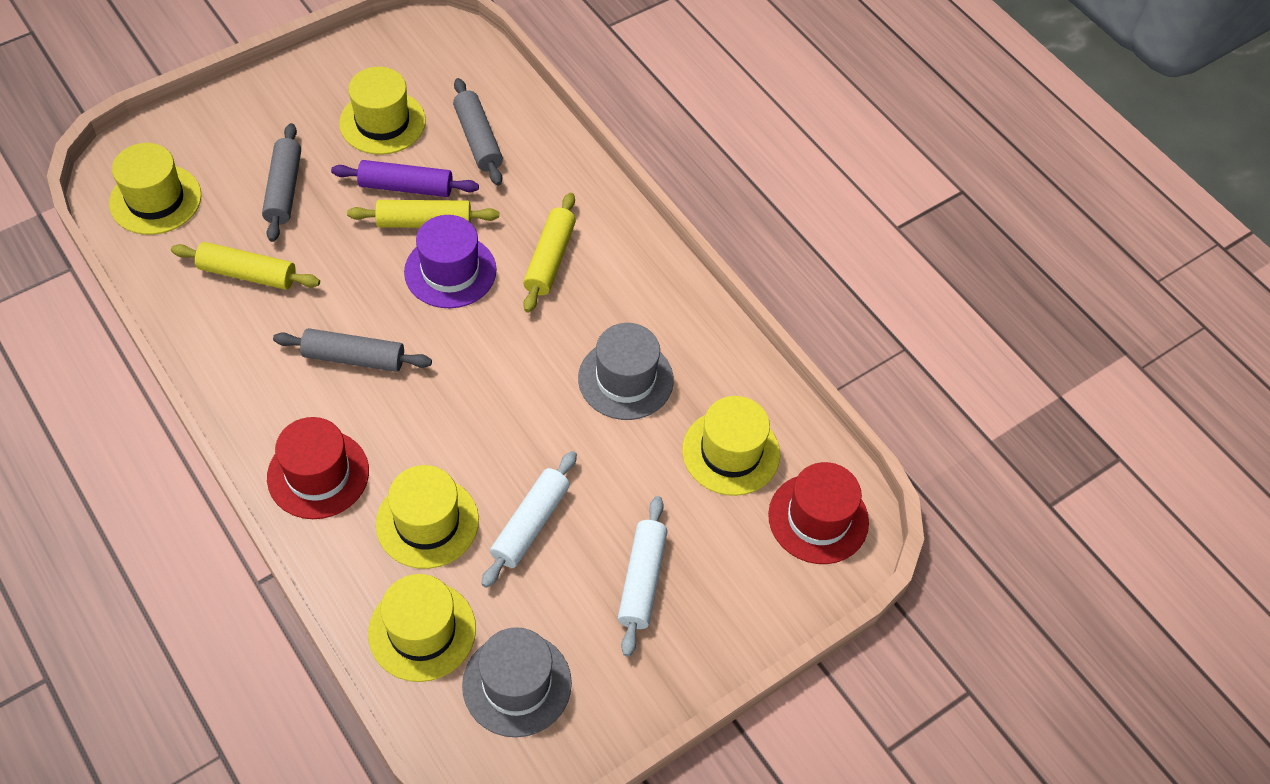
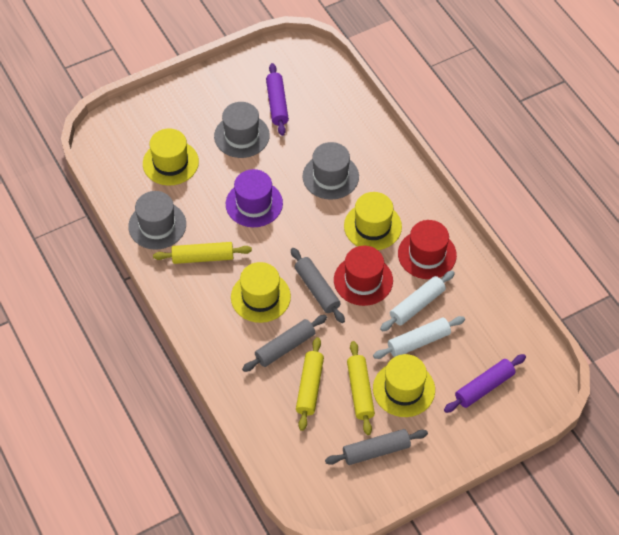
grey hat: [462,627,572,737] [578,323,674,420] = 2 -> [128,191,186,250] [214,102,270,158] [302,142,359,200] = 3
purple rolling pin: [331,160,479,197] = 1 -> [266,63,289,136] [444,354,526,413] = 2
yellow hat: [109,143,201,235] [339,67,426,155] [368,574,476,682] [376,465,479,569] [682,396,780,496] = 5 -> [143,128,199,186] [231,262,291,323] [344,192,402,250] [373,354,435,417] = 4

